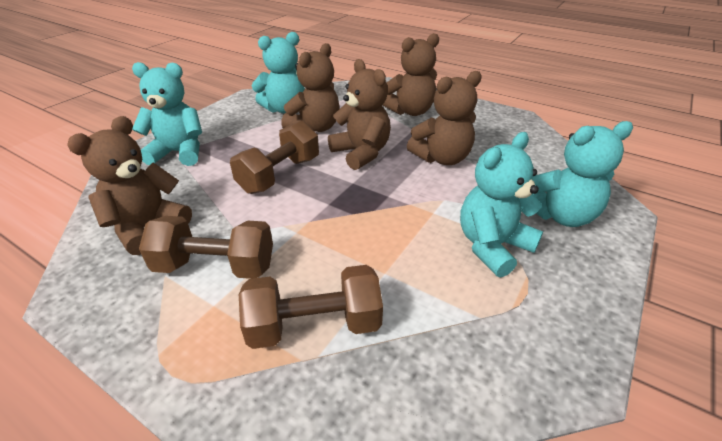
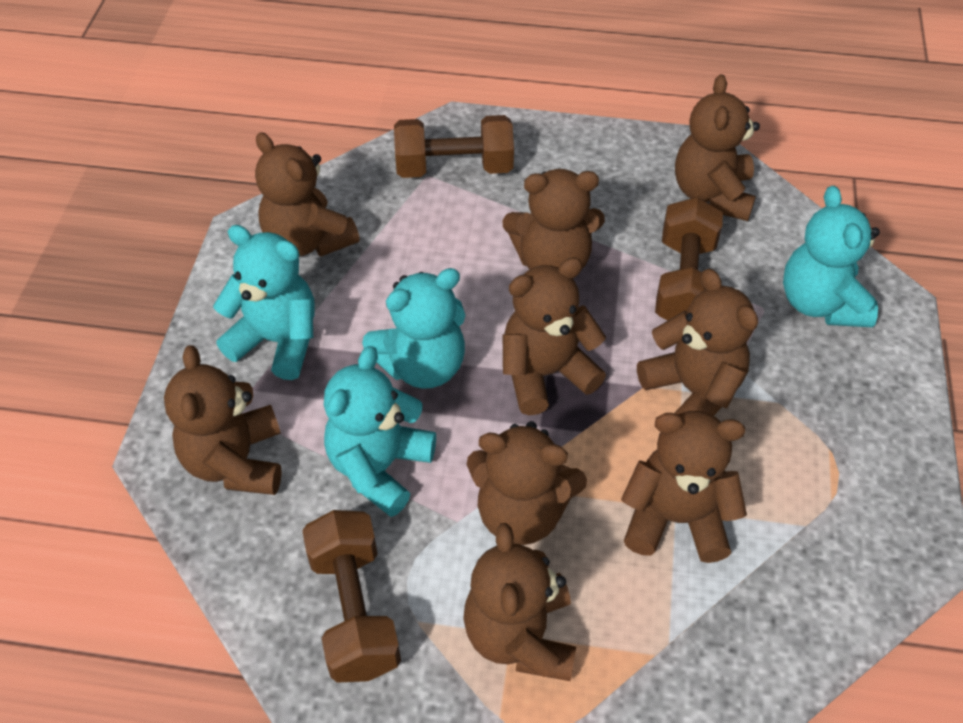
brown teddy bear: [67,116,192,255] [281,43,340,132] [328,59,391,170] [382,33,439,116] [407,71,482,165] = 5 -> [164,345,282,495] [255,132,360,257] [463,523,576,681] [466,421,587,545] [503,169,605,270] [503,257,606,415] [621,411,747,563] [637,269,758,416] [675,74,760,221] = 9

